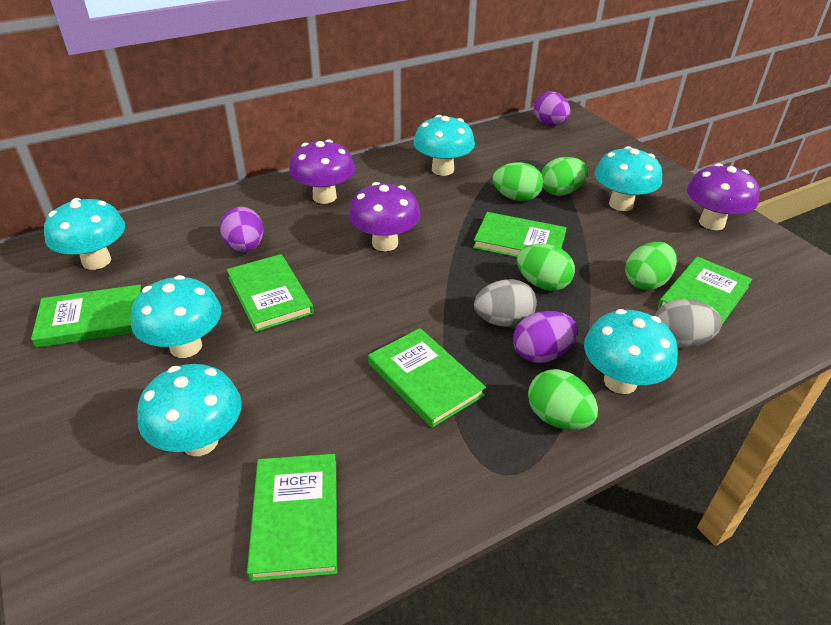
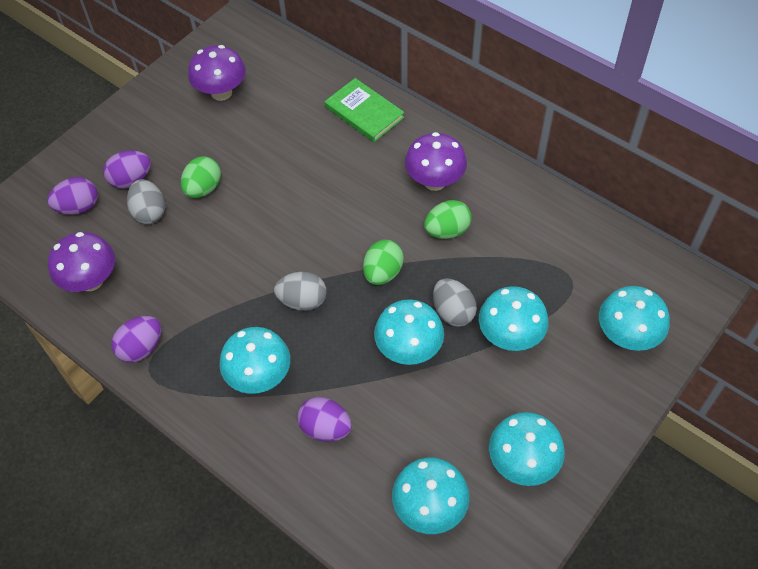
green book: [31,285,141,348] [227,254,314,332] [247,454,337,581] [368,328,486,428] [473,212,567,257] [658,257,752,324] = 6 -> [325,78,404,142] = 1
green egg: [493,162,543,201] [517,244,575,291] [528,369,598,430] [541,157,588,196] [625,242,677,290] = 5 -> [181,156,221,198] [363,240,404,285] [424,200,472,239] = 3
grey egg: [474,279,537,327] [654,299,722,348] = 2 -> [127,179,165,224] [274,272,327,311] [433,278,477,327] = 3
purple egg: [220,207,264,252] [513,311,578,363] [534,92,571,126] = 3 -> [47,177,98,215] [104,150,151,189] [111,316,161,363] [297,397,352,442] = 4

